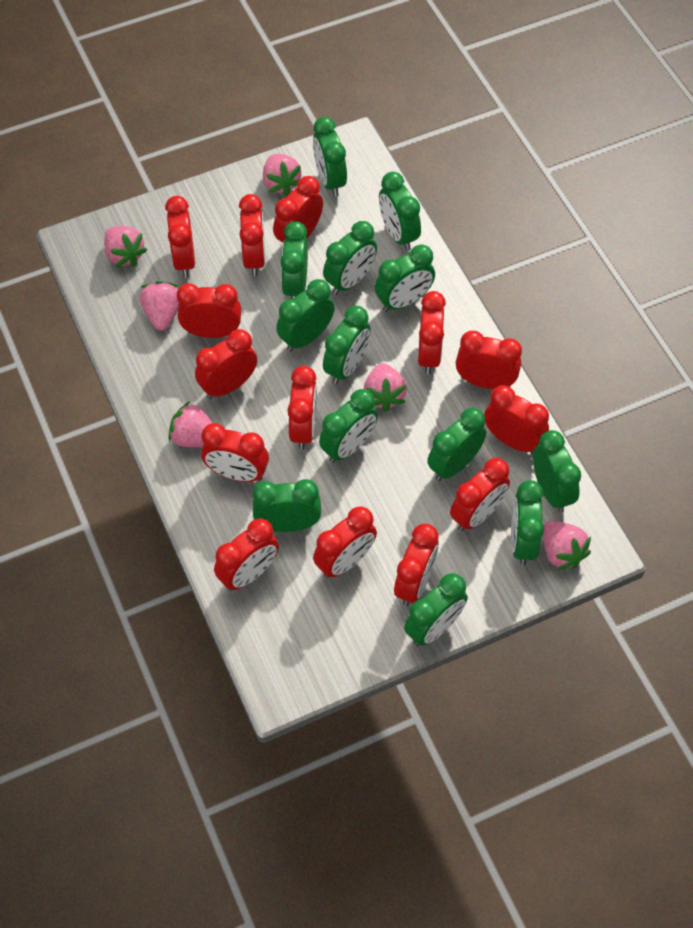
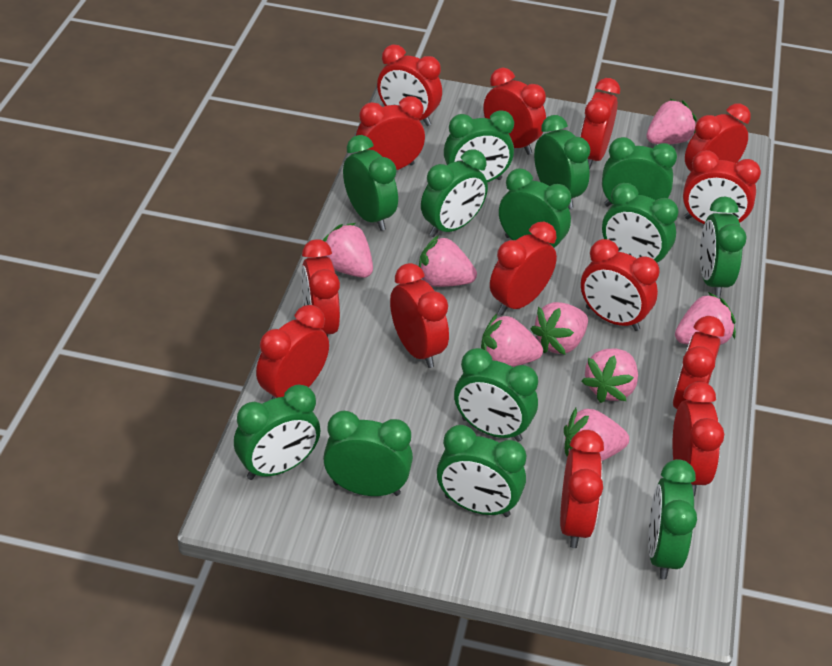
pink strawberry: [104,226,147,267] [140,281,179,331] [169,401,212,447] [263,154,301,196] [364,363,407,412] [543,521,591,570] = 6 -> [323,223,373,278] [419,235,477,287] [481,314,543,367] [531,302,588,355] [564,408,629,461] [581,349,638,403] [646,99,697,144] [675,292,736,345] = 8

